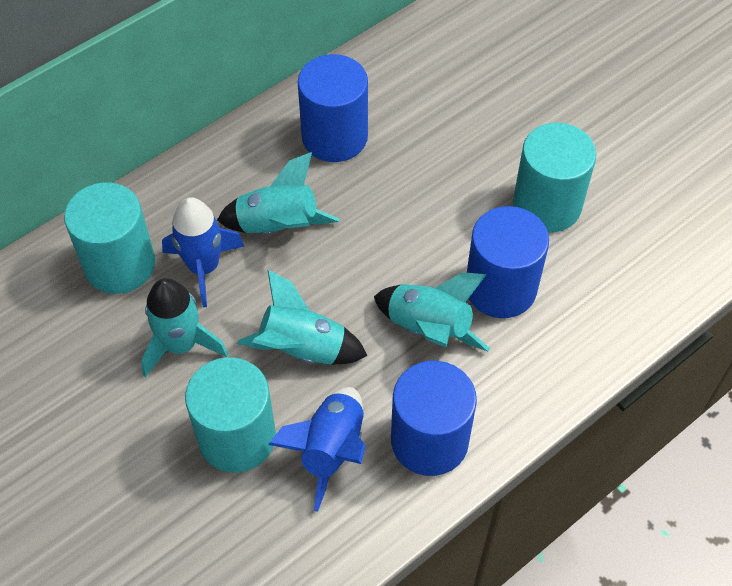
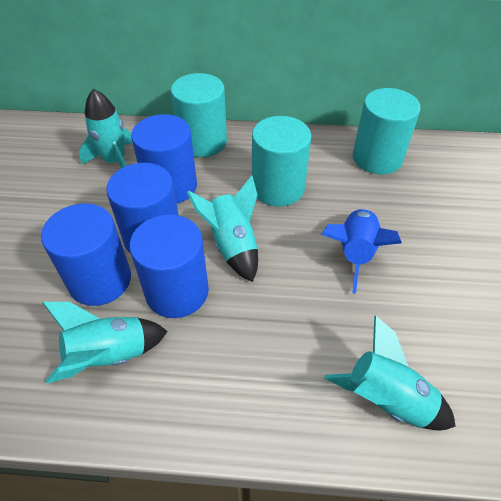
blue cylinder: [298,54,368,162] [391,361,477,476] [467,206,549,318] = 3 -> [41,203,131,306] [106,163,179,254] [129,214,209,318] [131,114,197,203] = 4
blue rocket: [162,197,244,307] [268,387,366,511] = 2 -> [321,209,402,294] = 1

